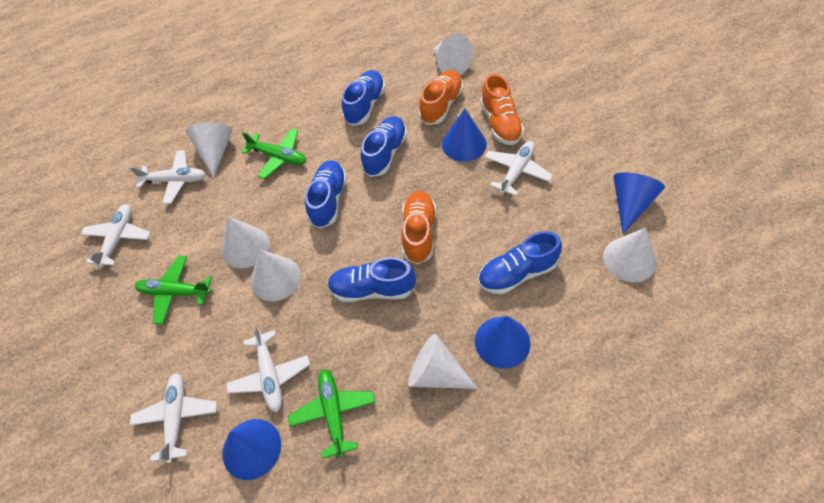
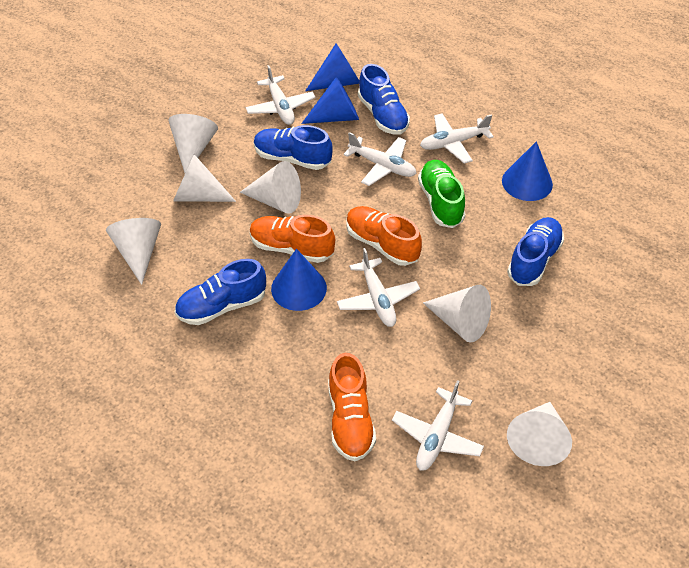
blue shoe: [305,160,347,229] [328,257,416,302] [342,70,385,126] [361,116,407,177] [478,231,562,295] = 5 -> [175,259,266,325] [254,125,333,170] [358,64,410,135] [507,217,564,286] = 4
green plane: [135,256,212,325] [242,128,306,179] [288,369,375,459] = 3 -> none = 0
green shoe: none = 0 -> [418,160,465,228] = 1

